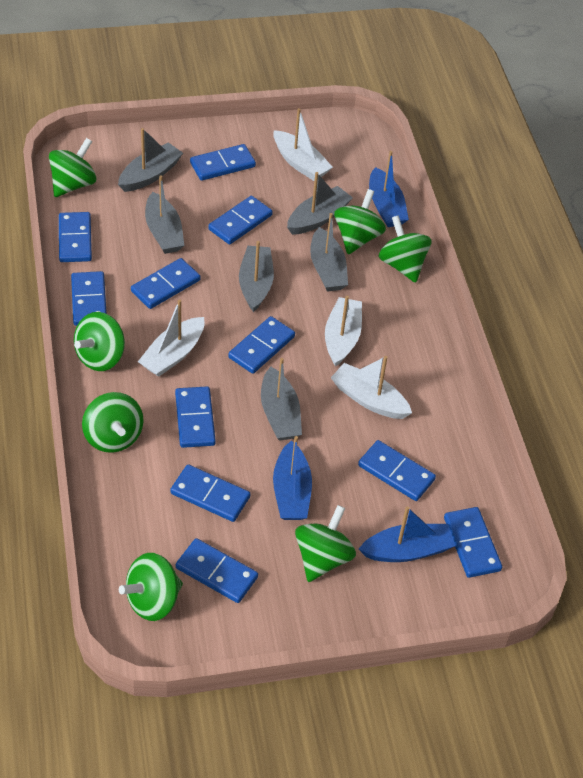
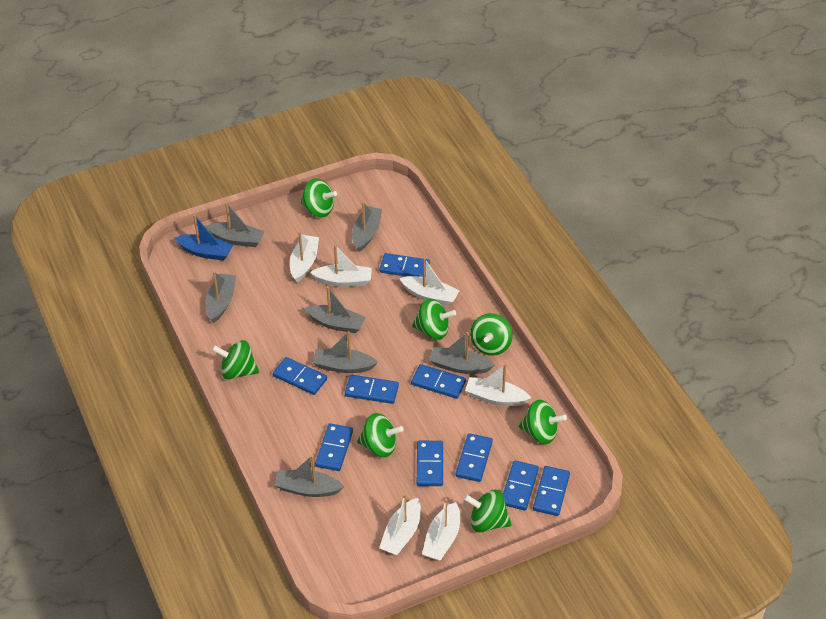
blue boat: [273,436,312,520] [359,506,455,562] [369,151,409,227] = 3 -> [175,215,233,261] = 1
blue domino: [59,212,92,262] [71,271,107,326] [131,258,200,309] [170,464,250,522] [175,387,216,448] [176,538,258,603] [190,144,256,181] [208,196,273,244] [228,316,295,374] [358,440,436,501] [444,507,502,578] = 11 -> [273,357,327,395] [315,423,353,471] [345,375,399,404] [380,253,430,277] [411,364,466,399] [417,441,443,486] [456,433,493,482] [503,460,539,511] [533,466,570,516] = 9
grey boat: [118,128,183,192] [145,175,184,254] [239,241,274,312] [261,358,302,441] [287,172,353,235] [310,213,348,292] = 6 -> [205,271,236,323] [206,202,265,247] [274,455,344,497] [305,286,366,333] [313,331,378,373] [352,202,382,252] [429,332,494,374] = 7
white boat: [138,299,205,377] [273,108,333,181] [325,296,362,367] [331,356,412,419] = 4 -> [290,232,319,282] [310,245,372,287] [379,494,421,556] [400,258,460,306] [422,498,460,561] [465,364,531,406] = 6

